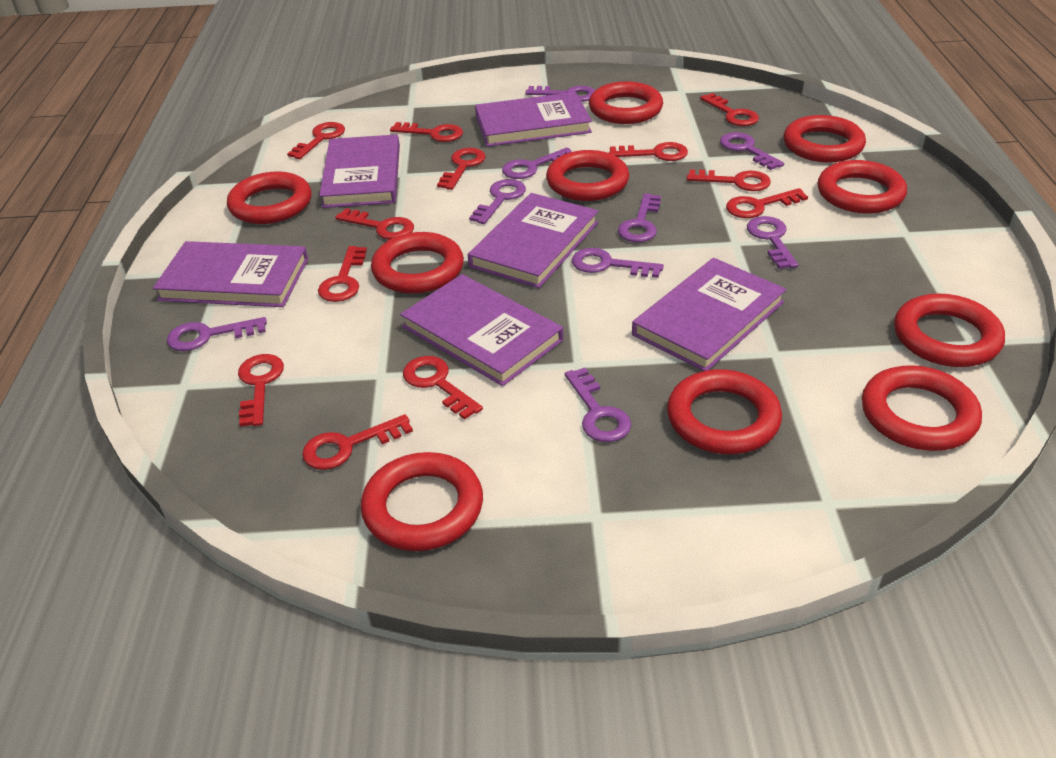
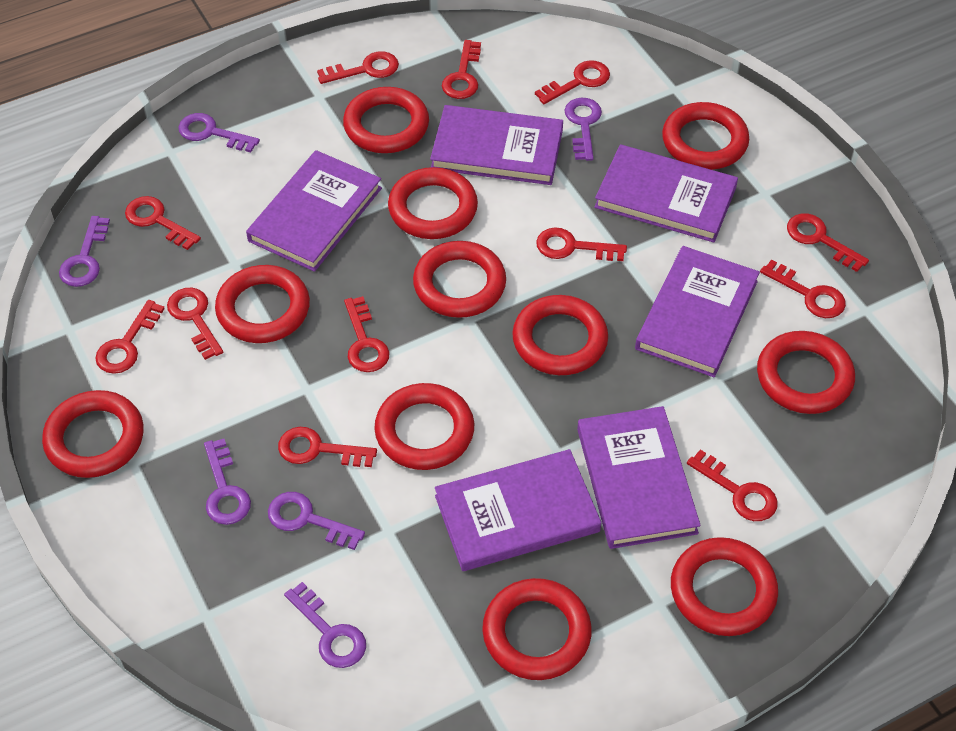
purple key: [167,317,267,351] [469,179,526,224] [502,147,572,179] [525,86,595,102] [565,368,631,442] [572,248,664,278] [618,193,661,242] [720,132,784,170] [747,216,798,269] = 9 -> [59,216,110,287] [178,113,260,152] [204,439,251,525] [268,492,365,550] [284,582,366,668] [565,97,602,161] = 6
red ring: [227,172,311,224] [361,452,483,551] [371,232,464,294] [546,150,629,201] [589,81,663,124] [667,369,782,454] [784,115,866,163] [818,160,907,214] [862,365,982,451] [894,294,1005,367] = 10 -> [42,390,144,478] [215,265,310,343] [343,87,429,153] [374,383,474,470] [388,167,478,239] [413,241,506,318] [482,578,592,680] [512,295,608,375] [662,102,749,170] [671,537,778,636] [757,331,855,414] = 11

